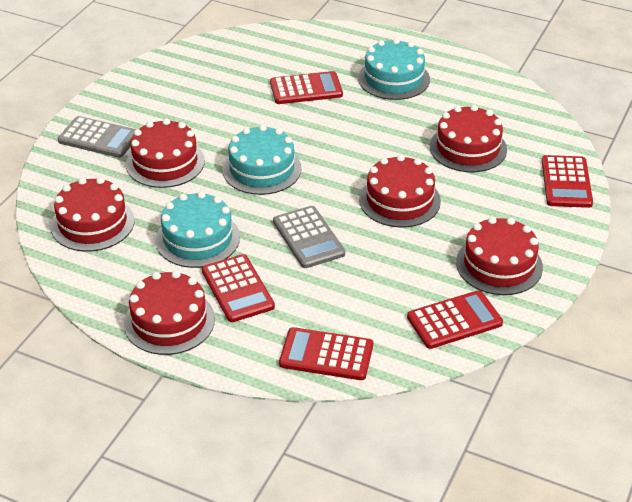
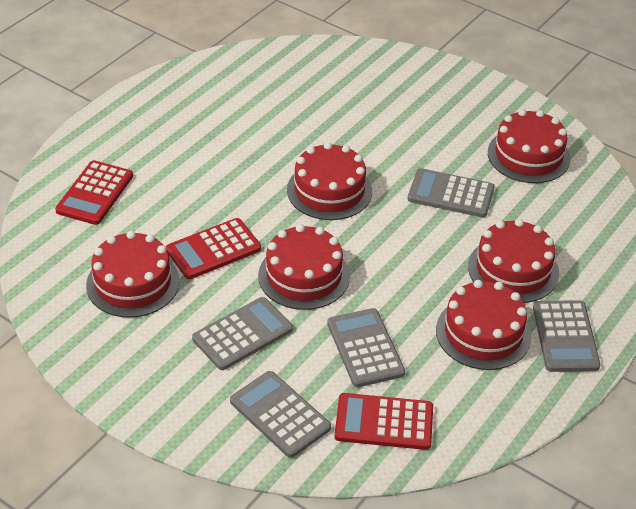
grey calculator: [58,116,136,158] [273,206,345,268] = 2 -> [192,297,293,370] [230,371,331,458] [327,308,405,387] [408,168,495,217] [533,300,600,372] = 5
red calculator: [202,254,275,322] [270,71,343,104] [279,327,373,380] [407,290,503,349] [542,155,593,208] = 5 -> [55,160,133,225] [166,218,261,279] [335,393,433,450] = 3
turquoise cake: [155,191,240,268] [223,125,301,195] [358,38,430,100] = 3 -> none = 0

